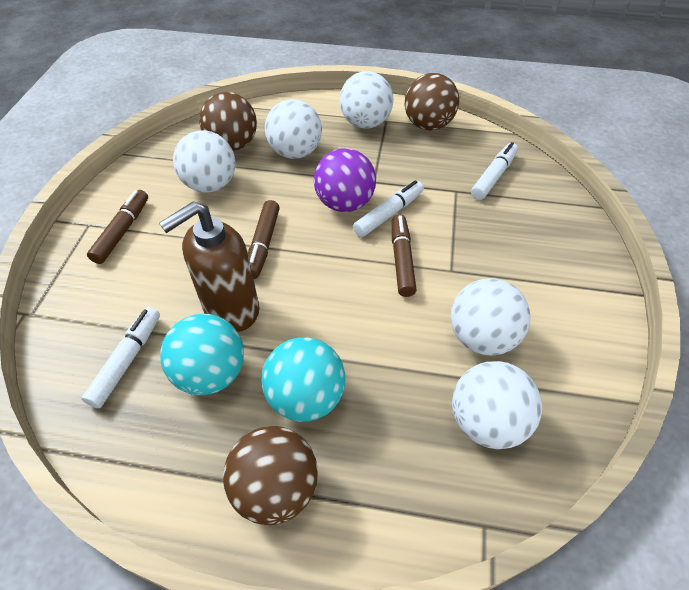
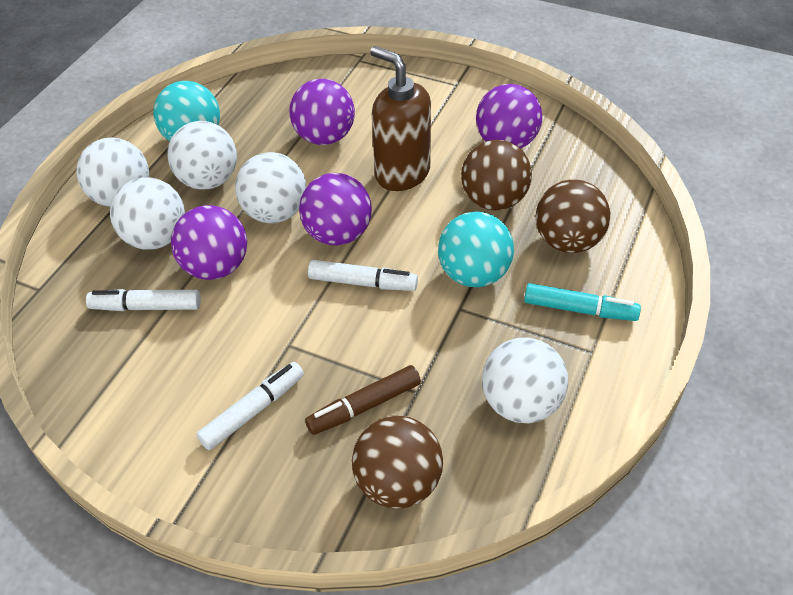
brown marker: [87,190,148,264] [248,200,280,279] [392,214,417,297] = 3 -> [305,365,421,435] = 1
purple ball: [314,148,376,212] = 1 -> [171,205,247,280] [289,79,355,145] [299,173,372,245] [476,84,542,149] = 4
turquoise marker: none = 0 -> [524,283,641,321] = 1

